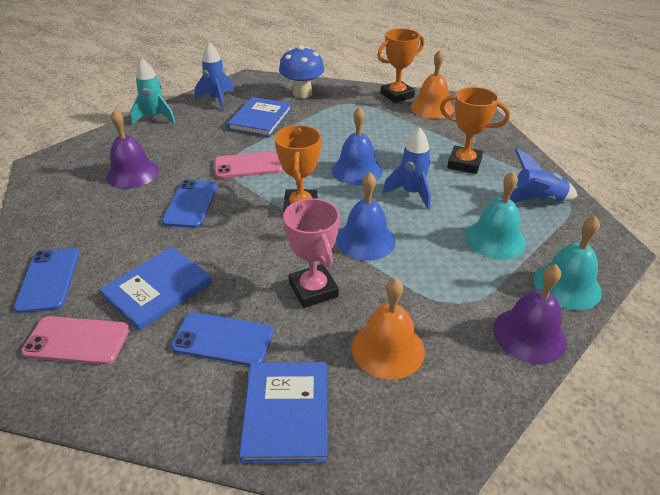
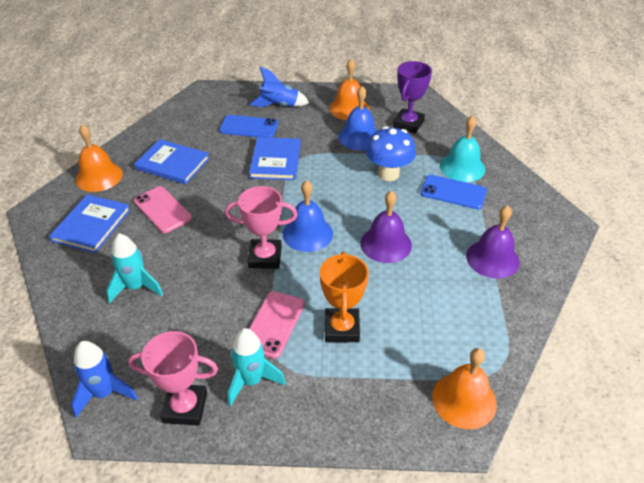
blue phone: [14,248,79,313] [162,180,218,228] [171,312,274,366] = 3 -> [219,115,278,138] [420,175,487,209] = 2
blue rocket: [195,42,234,110] [382,127,431,210] [501,149,578,203] = 3 -> [71,341,138,417] [249,66,309,107] = 2
orange bell: [352,278,425,380] [411,50,454,119] = 2 -> [75,124,123,192] [329,58,370,120] [432,348,497,429] = 3
orange trophy: [275,125,321,213] [377,29,424,103] [440,87,510,174] = 3 -> [320,252,369,342] = 1
pink trophy: [283,198,340,308] = 1 -> [128,331,218,426] [225,186,298,269] = 2
purple trophy: none = 0 -> [393,61,432,133] = 1
turquoise bell: [465,171,526,260] [533,216,602,310] = 2 -> [440,115,485,182] = 1
turquoise rocket: [130,58,176,125] = 1 -> [106,233,163,303] [228,328,286,406] = 2

